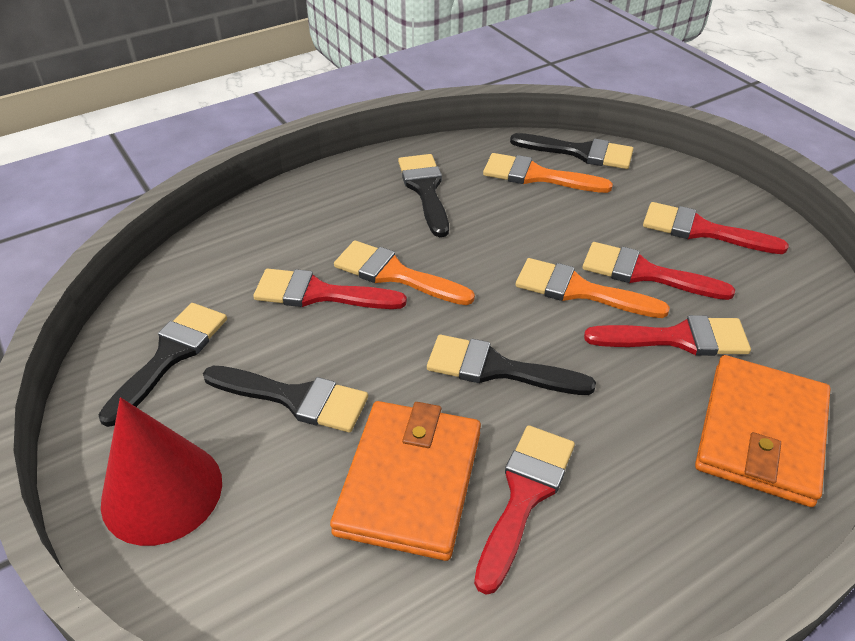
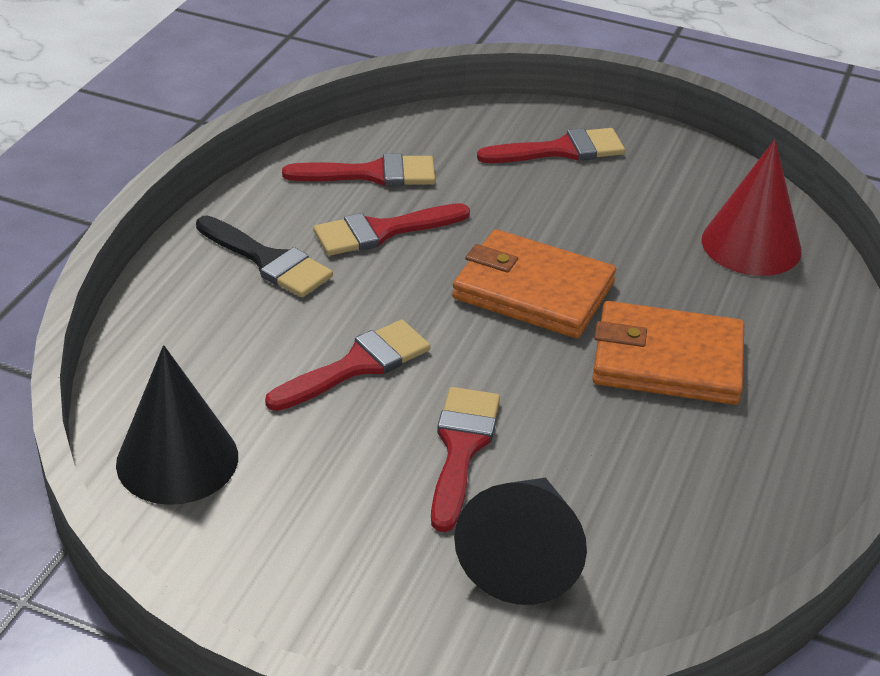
black brush: [99,303,227,427] [203,366,368,432] [398,154,449,237] [427,335,596,395] [510,133,633,169] = 5 -> [196,215,333,297] = 1
black cone: none = 0 -> [116,345,238,505] [454,478,587,605] = 2
orange brush: [334,240,475,305] [483,153,613,193] [516,258,670,318] = 3 -> none = 0

